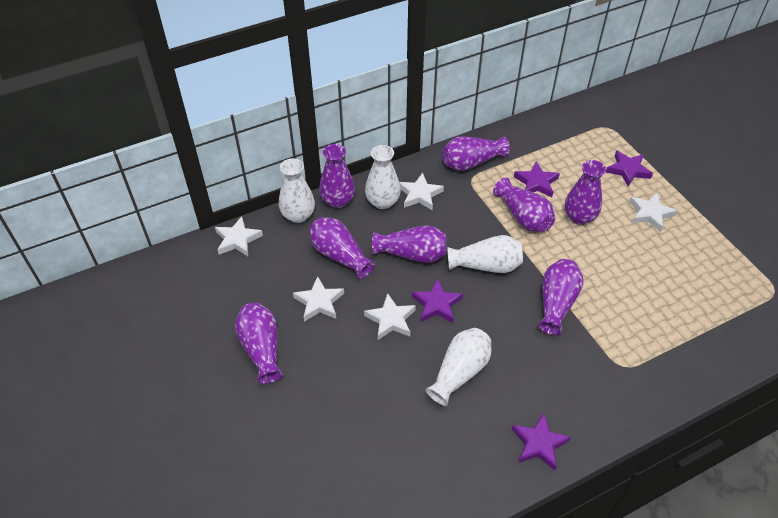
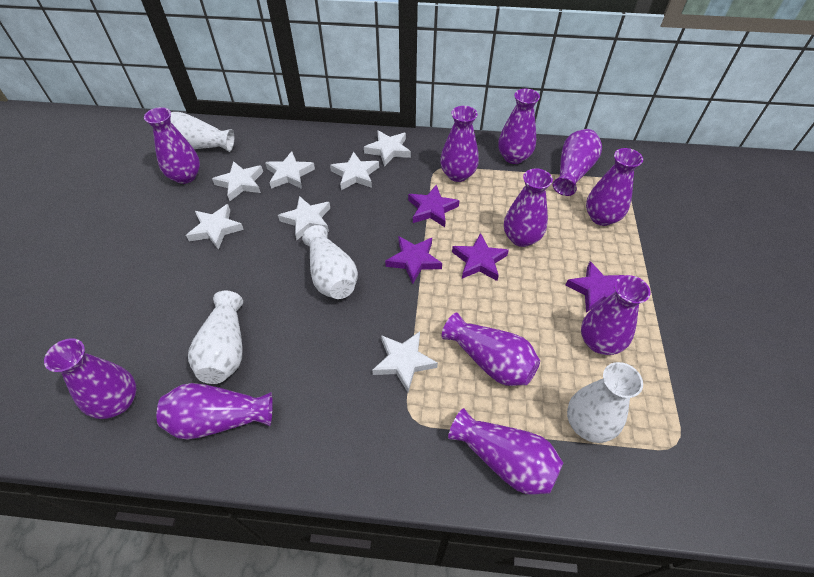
purple vase: [235,303,283,384] [309,217,375,279] [319,144,355,208] [372,225,447,263] [442,137,510,171] [493,178,555,232] [538,259,583,335] [565,160,606,225] = 8 -> [44,338,136,419] [144,107,200,184] [157,383,273,440] [440,106,479,182] [442,313,540,386] [448,408,563,495] [498,89,540,164] [504,169,553,247] [553,129,602,196] [581,275,650,355] [586,148,643,226] = 11
white star: [215,216,263,256] [293,276,344,322] [364,293,416,340] [399,173,444,210] [629,192,677,232] = 5 -> [186,204,244,250] [212,161,263,201] [265,151,315,189] [278,196,330,240] [330,152,379,190] [364,130,411,167] [372,331,438,392] = 7

